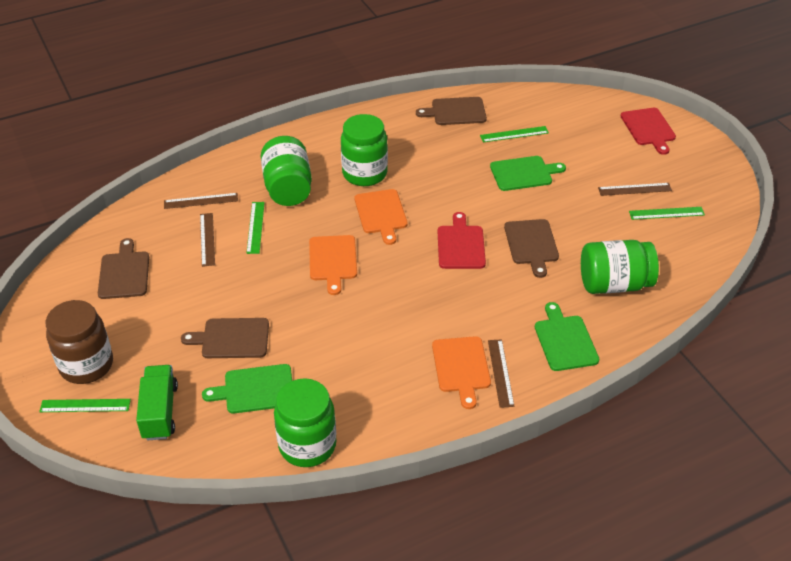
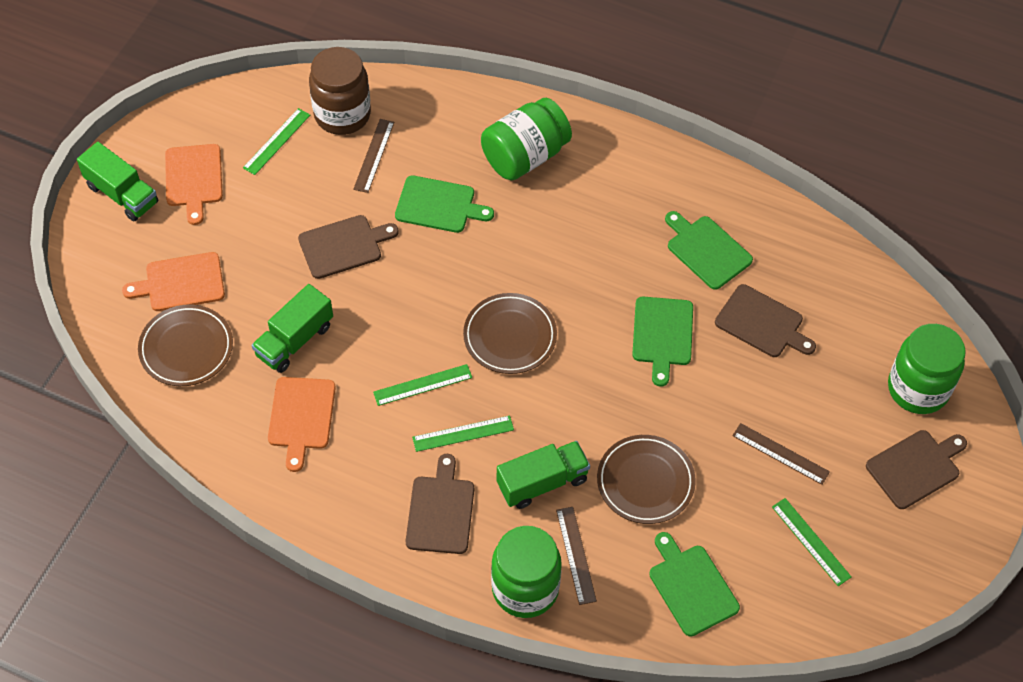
brown plate: none = 0 -> [138,304,233,386] [463,293,557,374] [597,435,696,524] = 3
brown ruler: [164,193,238,209] [200,213,215,267] [488,339,514,408] [598,183,672,196] = 4 -> [353,119,394,193] [556,507,597,605] [733,423,830,485] = 3
green cutting board: [202,364,292,414] [490,156,566,191] [535,302,599,371] = 3 -> [395,175,494,233] [632,297,693,387] [649,532,740,637] [665,211,753,290] = 4
green jar: [261,136,312,206] [274,378,336,467] [341,114,388,186] [581,240,659,294] = 4 -> [481,98,572,180] [491,526,562,618] [888,324,966,414] = 3
green truck: [136,365,178,440] = 1 -> [77,142,158,221] [252,284,333,373] [497,441,590,509] = 3
red cutting board: [438,212,486,269] [621,108,676,155] = 2 -> none = 0

